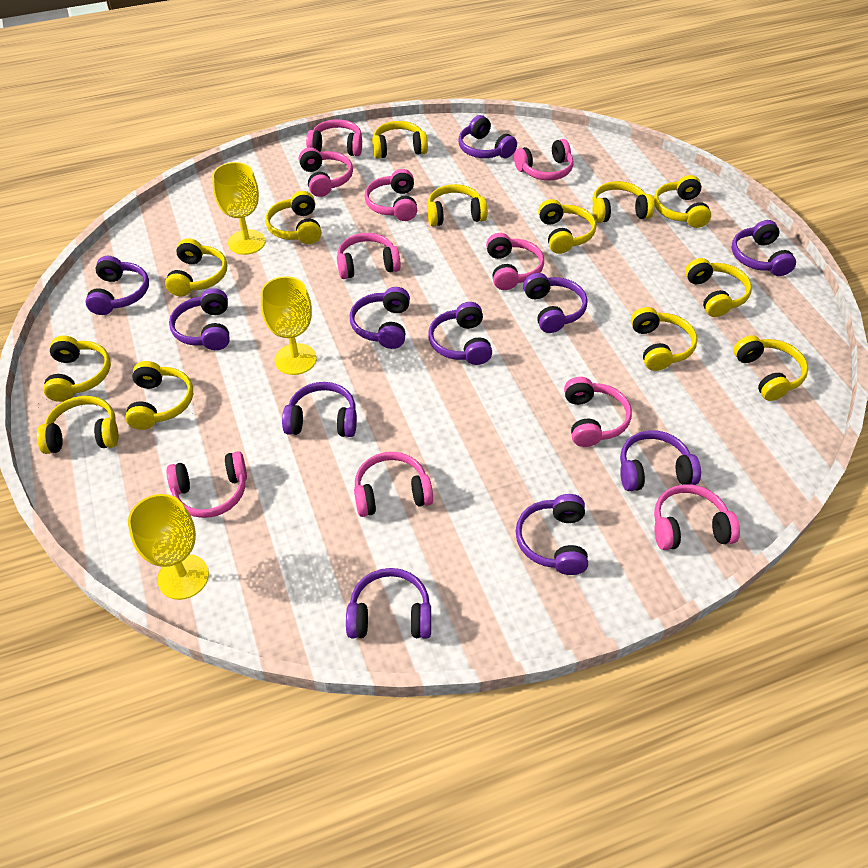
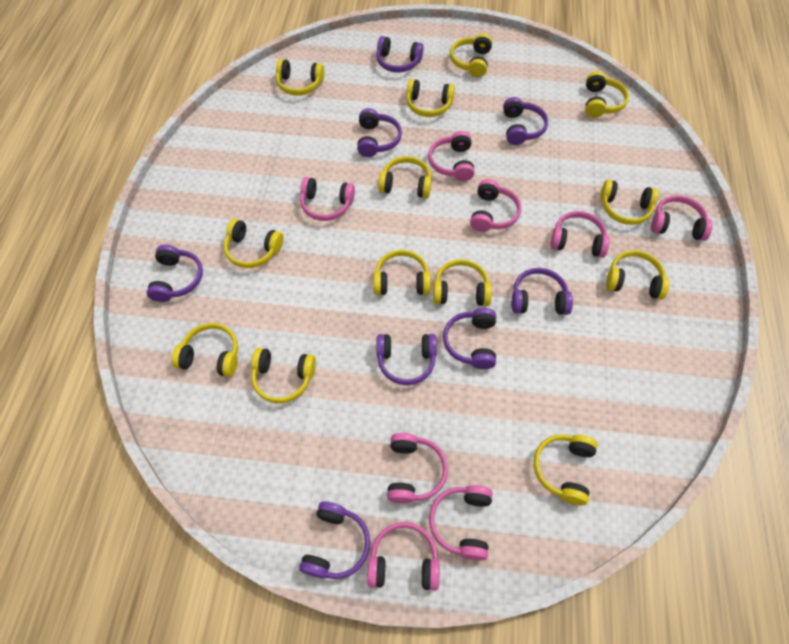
pink headphones: [166,451,247,518] [299,147,353,197] [306,119,362,156] [337,233,401,279] [354,452,433,517] [364,169,417,221] [486,233,544,290] [514,139,574,180] [564,377,632,447] [654,484,740,550] = 10 -> [300,177,355,221] [367,522,440,591] [387,433,448,503] [428,131,475,181] [429,485,492,560] [470,179,521,232] [550,211,610,258] [651,195,713,241] = 8
purple headphones: [85,256,149,315] [169,288,230,350] [282,382,357,437] [346,568,431,639] [350,287,410,349] [428,302,492,365] [459,115,517,158] [516,494,588,575] [523,273,587,333] [620,430,701,491] [732,220,796,276] = 11 -> [147,245,203,302] [299,501,370,579] [357,108,402,157] [376,36,424,73] [377,334,437,385] [443,308,496,369] [503,97,548,145] [512,268,573,315] = 8
yellow goblet: [128,494,209,600] [212,162,265,255] [261,276,316,375] = 3 -> none = 0

